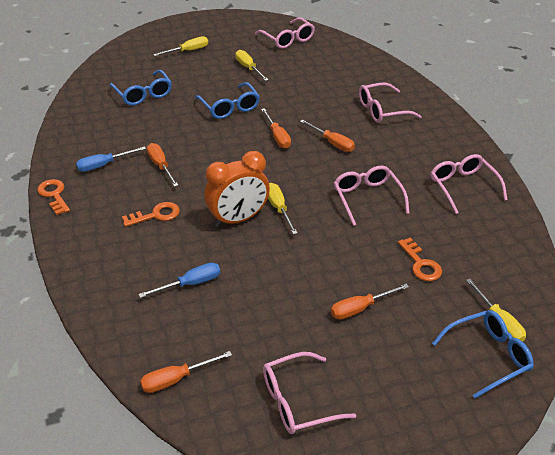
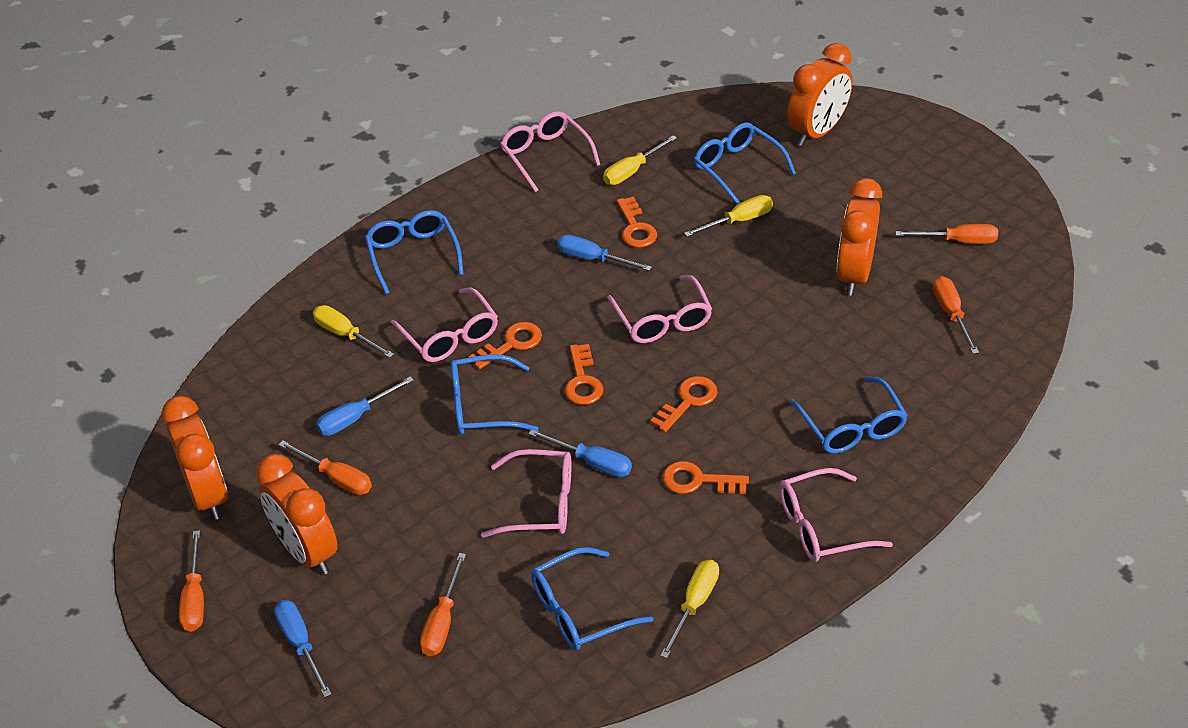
blue glasses: [110,70,172,106] [195,82,260,119] [432,310,534,398] = 3 -> [365,210,464,294] [451,354,538,435] [531,547,654,651] [694,122,796,205] [790,376,908,453] = 5
blue screwdriver: [76,146,146,172] [139,263,220,298] = 2 -> [274,600,331,697] [316,377,414,436] [528,429,632,477] [557,235,652,271] = 4
orange clock: [204,151,270,227] = 1 -> [161,396,228,520] [256,454,338,575] [787,43,853,146] [837,178,882,296] = 4
orange key: [37,179,70,215] [122,202,180,227] [398,237,442,281] = 3 -> [469,322,542,369] [564,344,604,405] [617,197,657,248] [650,376,718,432] [662,461,749,494] = 5

